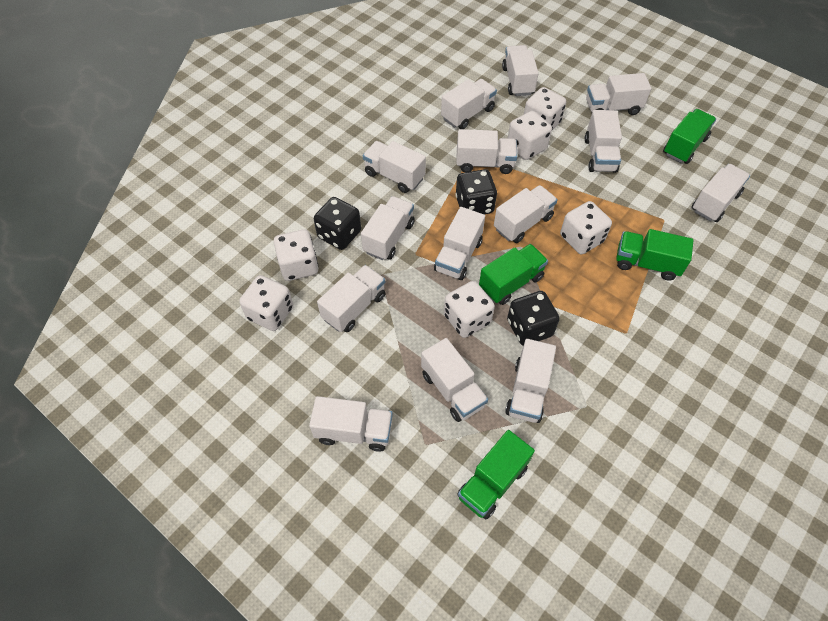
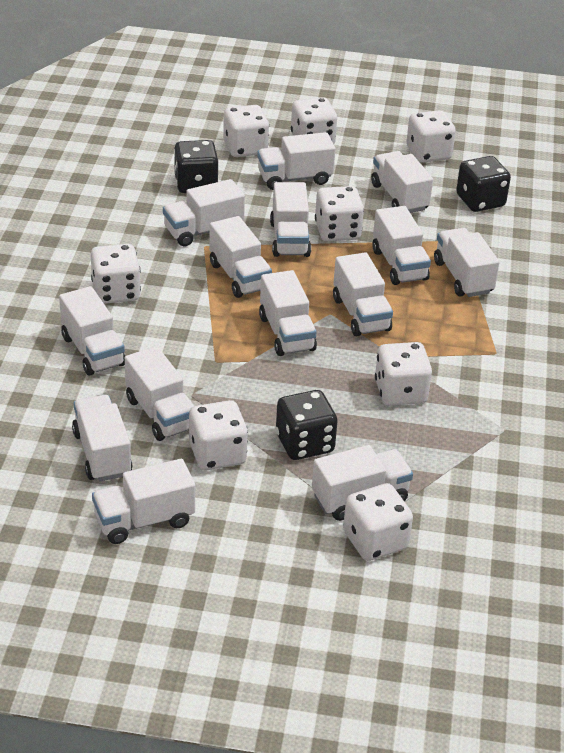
green truck: [457,430,535,520] [479,244,548,305] [616,229,693,281] [663,109,716,164] = 4 -> none = 0
white dice: [239,275,293,331] [274,229,318,281] [444,281,495,338] [508,111,552,160] [524,87,566,130] [560,201,612,254] = 6 -> [91,244,141,304] [189,400,248,470] [223,105,269,157] [291,97,337,144] [315,186,364,241] [343,483,413,561] [375,342,432,406] [407,110,456,163] = 8

